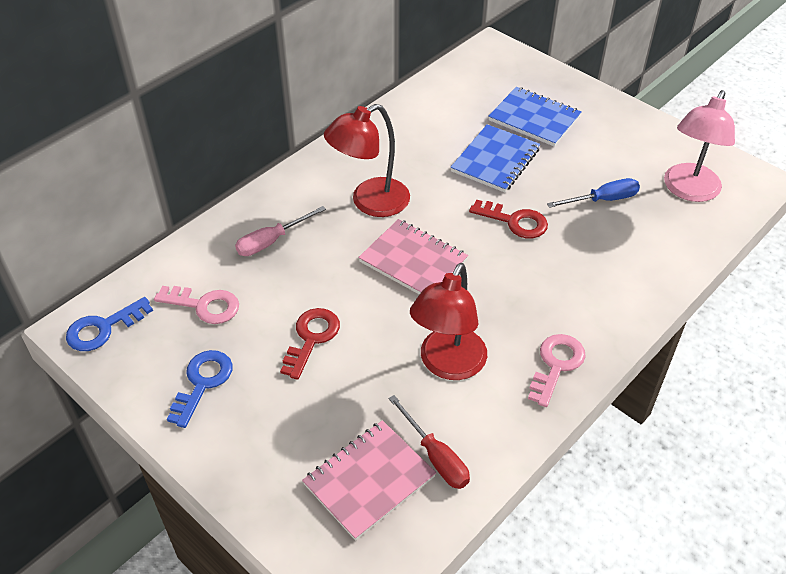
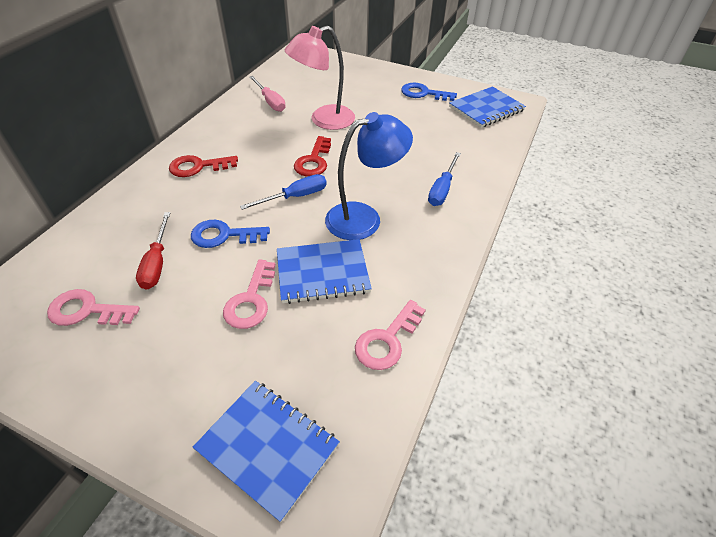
blue lamp: none = 0 -> [325,112,413,240] = 1
blue notebook: [450,124,540,192] [488,87,582,146] = 2 -> [193,381,340,522] [277,239,372,304] [449,86,526,128] = 3
blue screwdriver: [547,178,640,208] = 1 -> [240,174,327,210] [428,152,461,206] = 2
pink key: [154,286,239,324] [528,334,586,407] = 2 -> [47,289,140,326] [223,259,276,329] [355,300,426,370] = 3
pink notebook: [302,420,436,541] [358,219,468,295] = 2 -> none = 0
red lamp: [324,104,410,217] [410,263,487,380] = 2 -> none = 0

